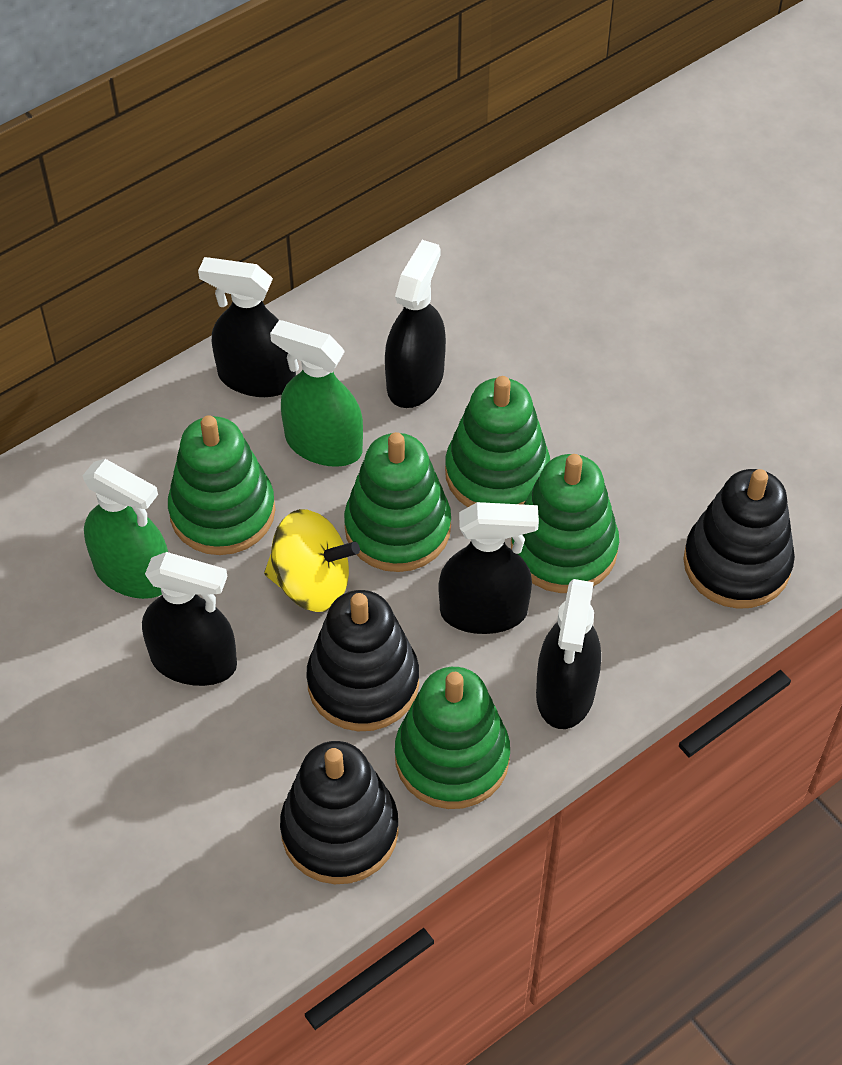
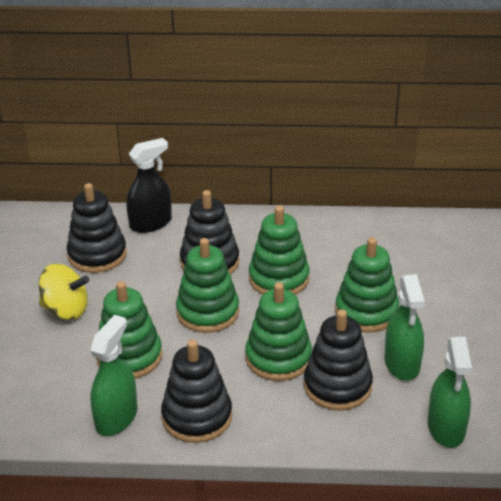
black spray bottle: [142,552,237,686] [198,257,296,397] [385,240,446,408] [439,502,539,634] [536,579,601,729] = 5 -> [126,138,172,233] = 1
black stacking toy: [280,741,399,884] [306,590,419,731] [683,469,795,609] = 3 -> [67,183,127,273] [161,340,232,443] [180,190,239,275] [304,309,373,411] = 4
green spray bottle: [83,459,168,599] [270,320,363,467] = 2 -> [90,315,137,436] [384,274,425,381] [428,337,472,448] = 3

